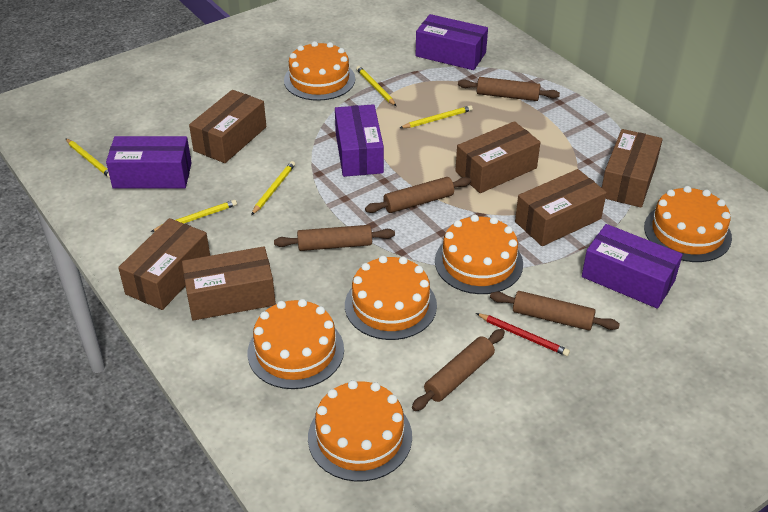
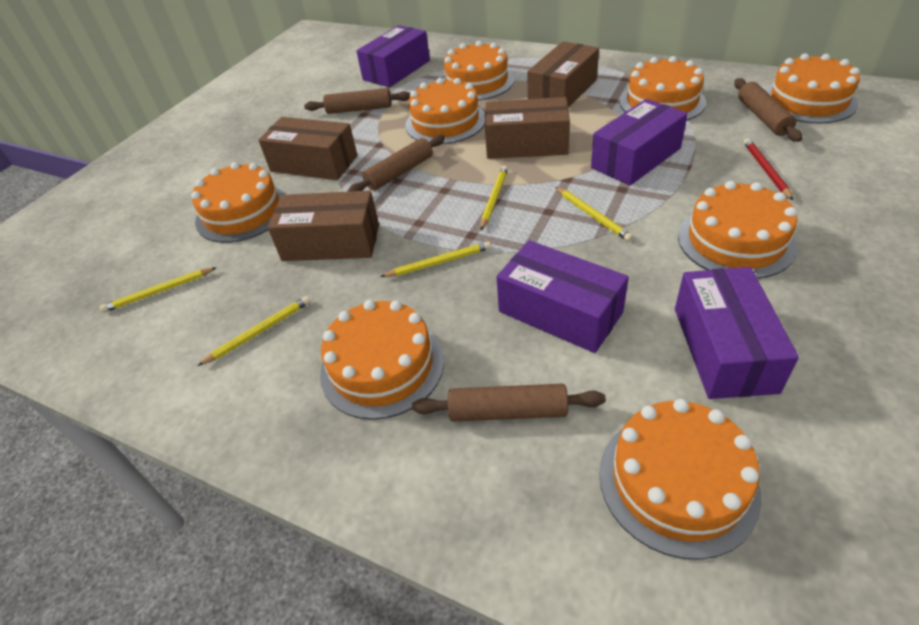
brown box: [118,218,210,310] [182,246,276,321] [189,90,266,163] [455,121,540,193] [515,169,607,246] [602,129,663,208] = 6 -> [258,117,358,180] [268,190,379,261] [485,97,570,159] [528,41,599,108] = 4
brown rolling pin: [274,225,395,251] [365,177,471,213] [412,329,505,411] [458,77,560,101] [490,291,620,330] = 5 -> [304,88,410,114] [347,135,445,192] [412,384,606,421] [734,78,802,142] = 4
orange cake: [248,299,344,389] [284,41,355,101] [308,380,412,482] [345,256,437,340] [435,215,523,294] [644,186,732,262] = 6 -> [191,162,286,243] [320,300,444,420] [405,78,485,144] [442,41,514,100] [599,399,762,560] [620,56,706,121] [678,181,797,279] [765,53,860,124] = 8

